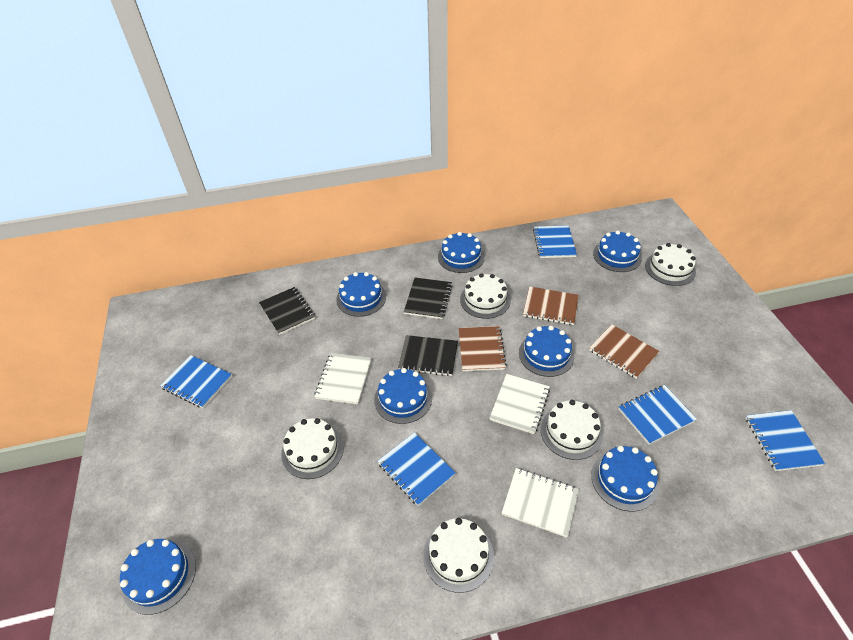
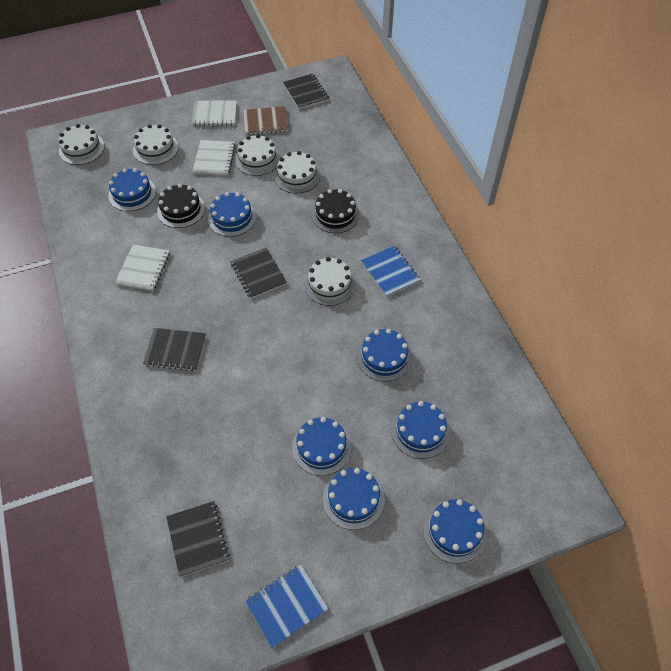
black cake: none = 0 -> [157,184,205,228] [312,189,360,233] = 2
black notebook: [259,287,315,335] [398,335,458,376] [404,278,452,319] = 3 -> [143,328,206,371] [166,501,230,577] [231,248,287,299] [283,73,329,109] = 4
blue notebook: [160,355,232,408] [378,432,455,506] [533,225,577,258] [619,385,697,445] [746,410,825,471] = 5 -> [245,564,329,648] [361,246,420,297] = 2
brown notebook: [459,326,507,371] [523,286,579,325] [589,324,659,379] = 3 -> [243,106,288,135] = 1

